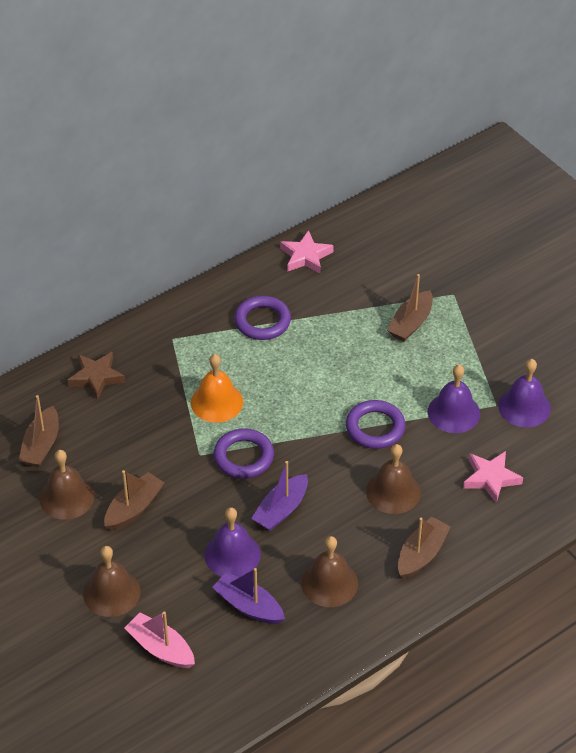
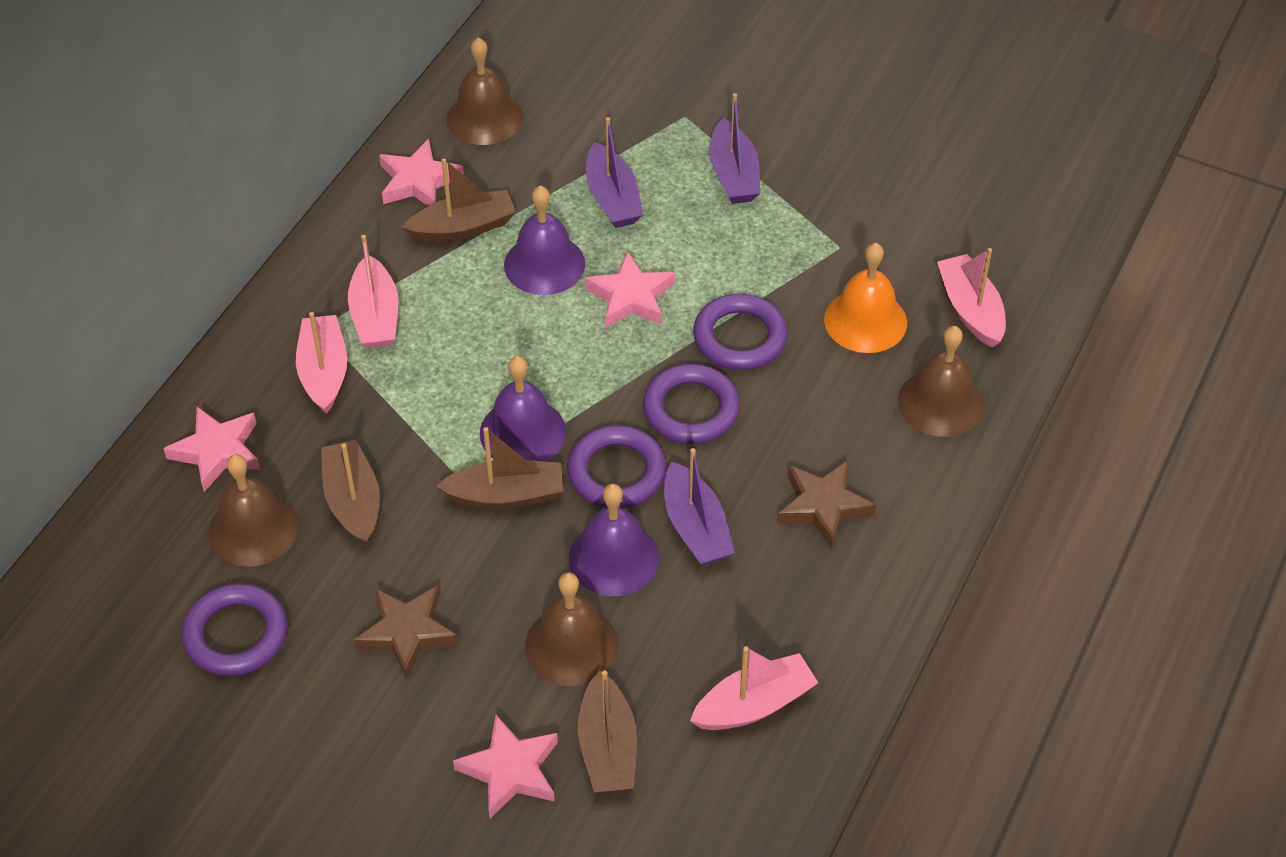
brown star: [67,352,125,400] = 1 -> [354,585,459,680] [777,460,876,549] = 2
pink boat: [125,611,195,668] = 1 -> [296,312,347,414] [348,235,398,349] [690,646,818,730] [937,248,1006,348] = 4
pink star: [280,230,334,274] [463,451,523,503] = 2 -> [163,407,260,492] [379,139,464,206] [453,715,558,818] [585,251,675,328] = 4
purple boat: [212,568,285,624] [251,461,308,531] = 2 -> [586,117,643,228] [664,448,735,566] [710,93,760,204] = 3
purple ring: [214,429,274,478] [234,296,291,340] [346,400,405,449] = 3 -> [182,583,287,676] [567,425,666,509] [643,364,740,444] [693,294,788,370] = 4

